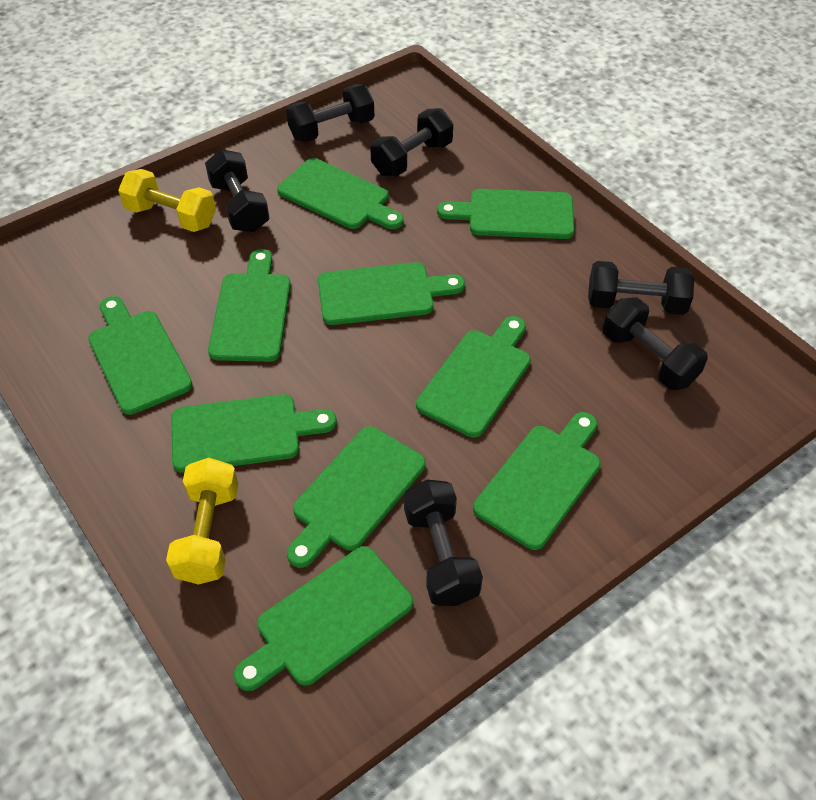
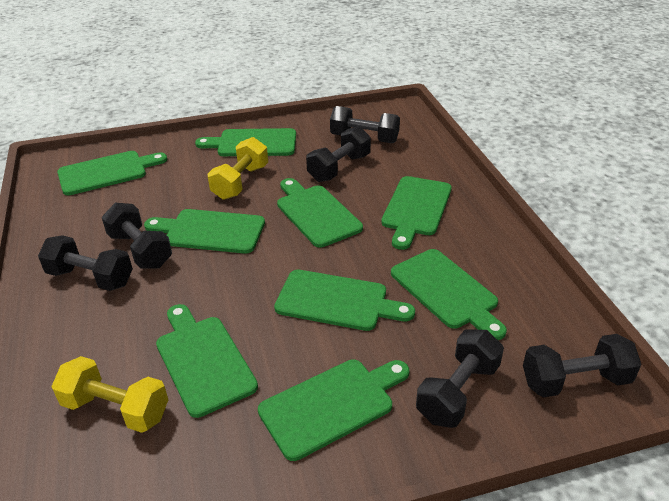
green cutting board: [88,296,193,415] [172,394,337,473] [208,249,291,362] [234,546,413,691] [277,158,404,229] [287,426,426,568] [318,262,465,325] [416,316,531,438] [437,189,575,239] [473,412,601,550] = 10 -> [57,151,167,195] [144,209,265,254] [156,304,258,418] [195,128,296,156] [258,359,409,461] [274,270,415,331] [277,178,363,248] [381,176,452,250] [391,249,507,340] = 9

